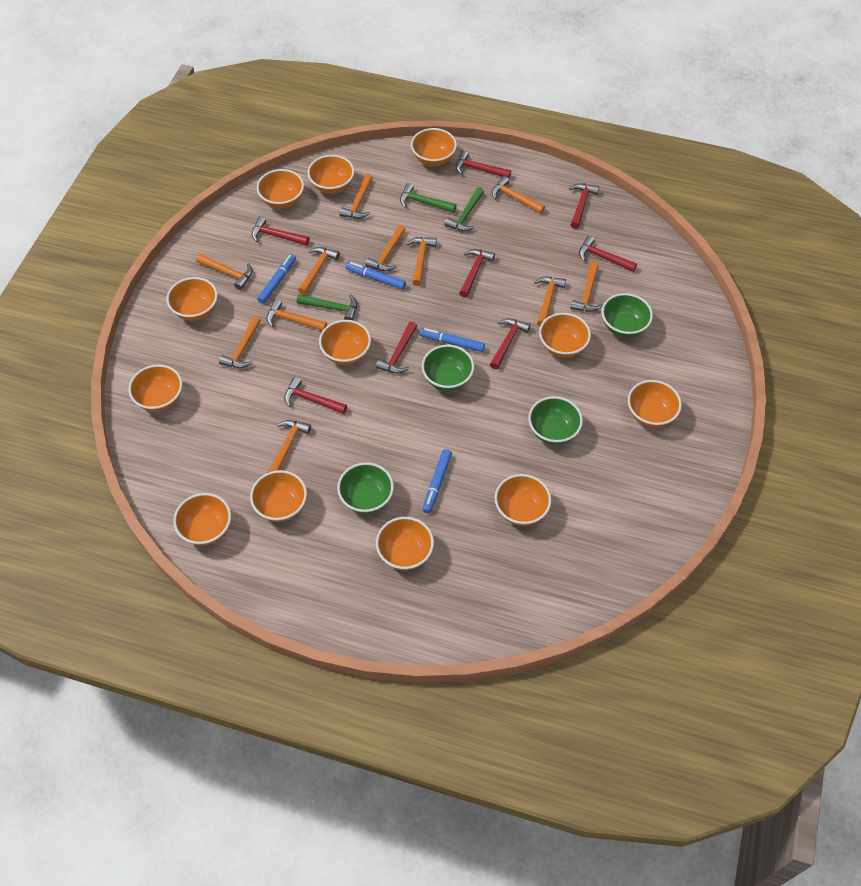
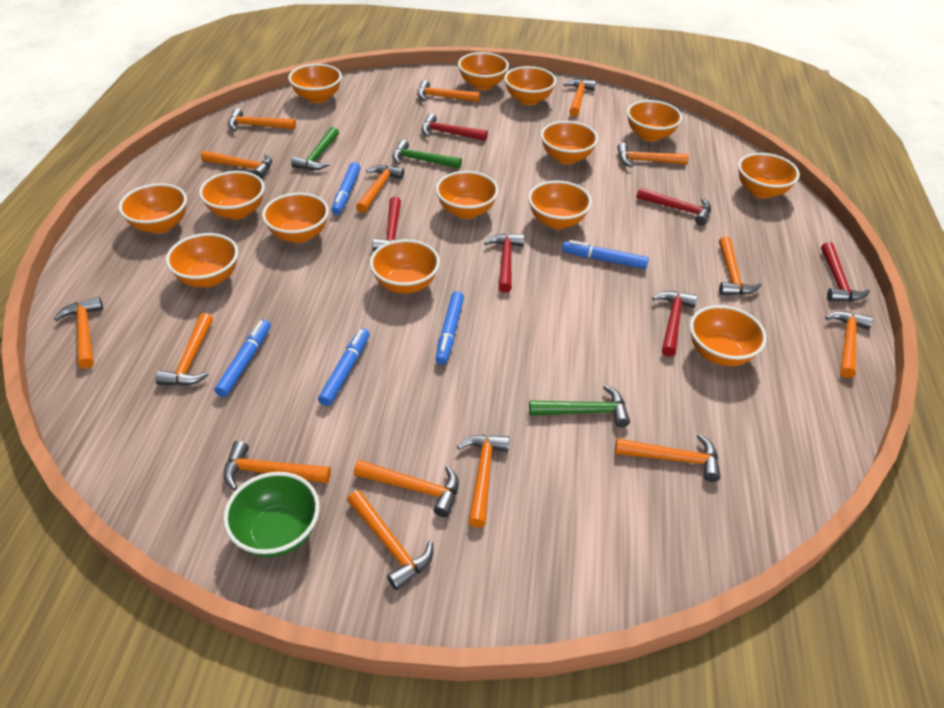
blue marker: [257,254,296,304] [345,262,406,290] [419,328,485,352] [423,449,452,513] = 4 -> [214,320,271,397] [318,328,370,406] [331,162,360,215] [436,291,464,365] [562,240,649,269] = 5
green bowl: [337,462,394,514] [422,345,474,391] [528,396,583,445] [602,293,653,338] = 4 -> [223,472,320,557] = 1
orange bowl: [128,364,182,412] [166,277,218,321] [173,493,231,546] [250,470,307,522] [257,169,304,209] [308,155,354,194] [319,320,371,365] [376,517,434,570] [411,128,457,166] [495,474,551,526] [539,313,591,358] [628,380,682,428] = 12 -> [118,183,187,234] [166,233,238,287] [199,171,265,220] [262,193,329,243] [288,64,342,103] [370,239,440,294] [436,171,499,219] [458,52,509,90] [504,66,556,105] [528,180,592,229] [541,121,598,164] [627,100,682,142] [690,305,767,366] [738,153,800,198] = 14
orange hammer: [196,254,253,290] [219,316,261,368] [267,299,327,331] [268,420,311,473] [298,247,340,295] [339,174,373,219] [365,225,406,271] [406,237,437,286] [492,176,545,214] [534,277,566,326] [570,262,603,312] = 11 -> [54,297,103,369] [155,313,213,386] [201,150,272,179] [223,441,331,491] [228,108,296,131] [347,490,433,590] [354,460,459,517] [356,165,404,213] [417,80,480,102] [457,435,510,528] [564,79,596,117] [615,434,721,482] [617,143,689,167] [719,236,761,295] [825,311,874,378] = 15
red hammer: [252,216,309,246] [284,377,347,414] [376,322,417,373] [456,150,511,179] [459,249,495,297] [490,318,531,369] [569,183,599,229] [579,235,637,272] = 8 -> [372,197,414,251] [421,113,488,141] [484,234,524,293] [636,187,711,226] [652,291,698,357] [821,242,870,302] = 6

